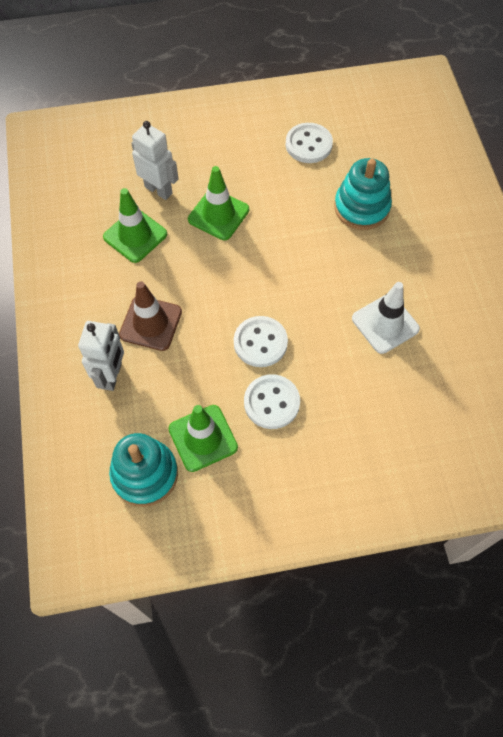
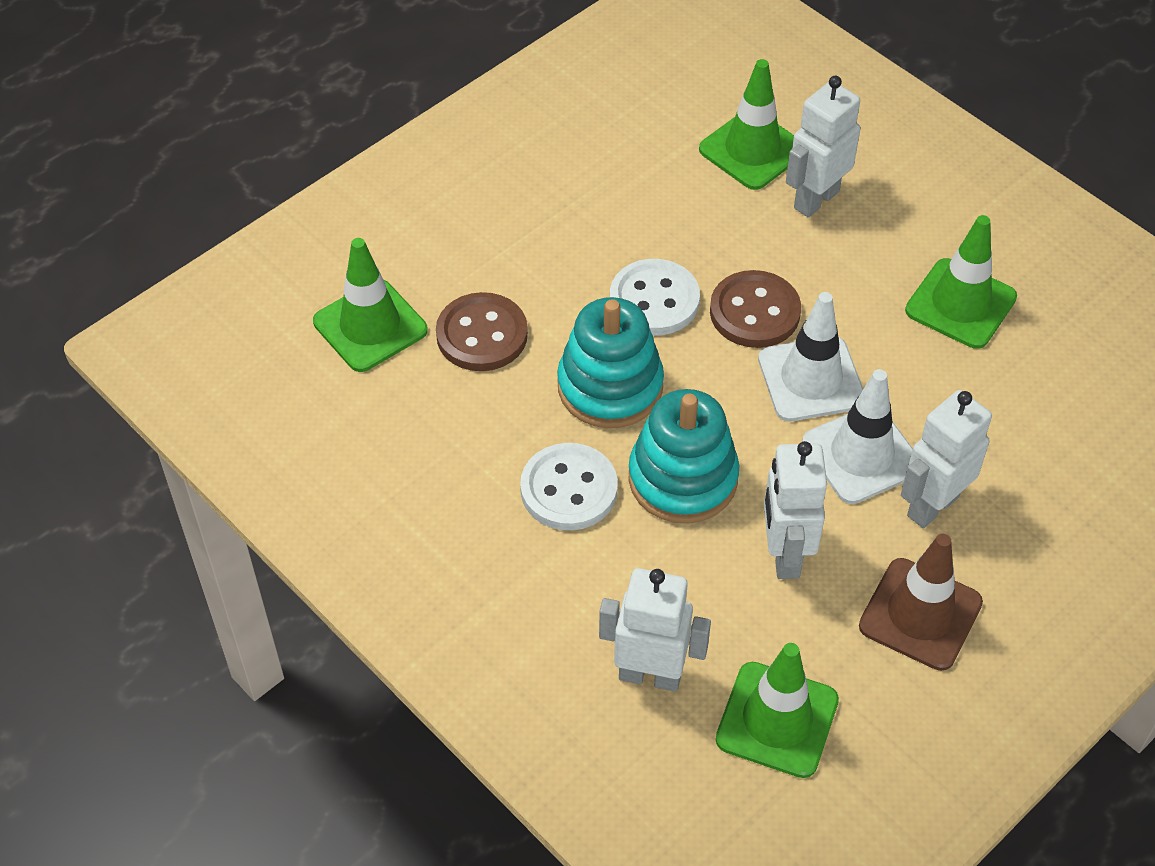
brown button: none = 0 -> [436,292,528,371] [710,270,801,348] = 2
green traffic cone: [103,188,167,263] [168,405,238,472] [188,166,249,240] = 3 -> [313,238,428,372] [699,59,794,190] [716,643,839,778] [905,215,1017,349] = 4
white button: [234,316,288,367] [244,374,300,429] [286,123,333,163] = 3 -> [520,443,618,531] [610,259,700,335] = 2
white robot: [78,321,124,391] [131,121,179,200] = 2 -> [599,568,711,692] [764,441,827,579] [786,76,861,218] [901,390,992,528] = 4
white traffic cone: [352,282,420,354] = 1 -> [758,292,863,421] [802,369,913,504] = 2

